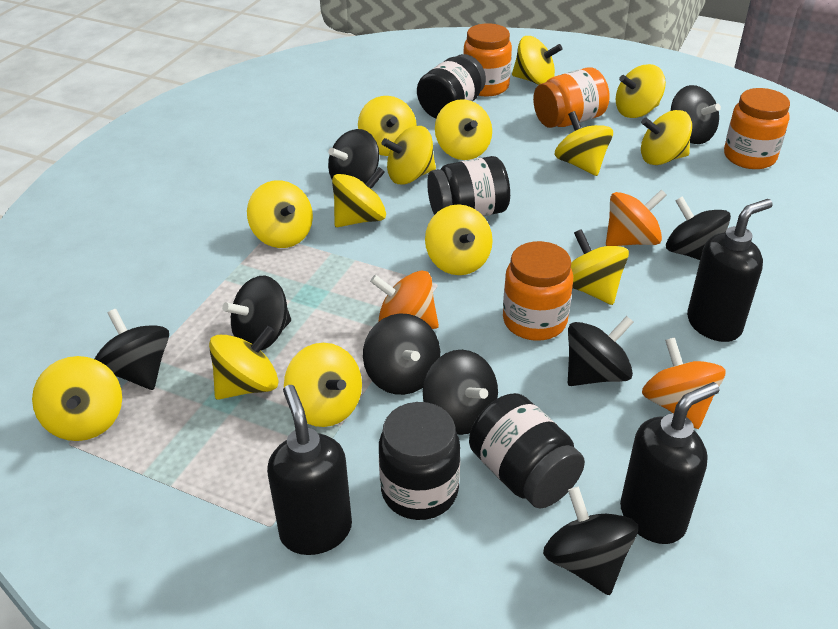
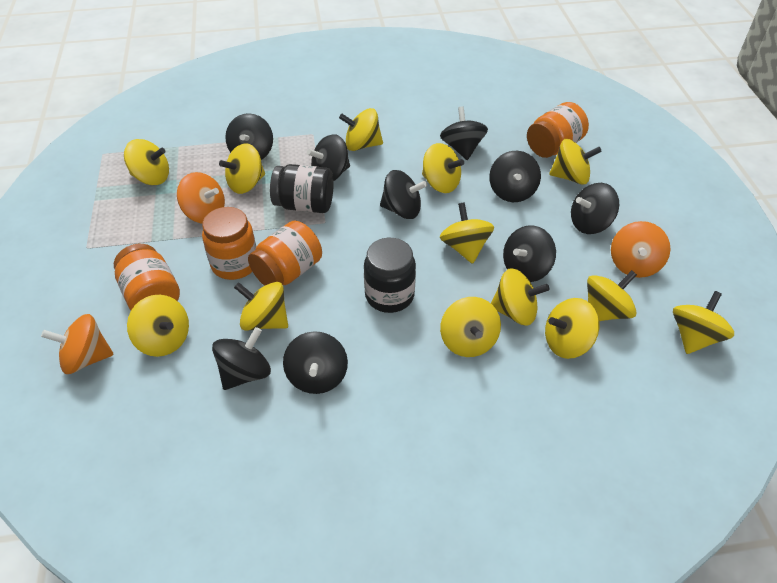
black jar: [379,402,460,520] [417,54,486,118] [427,156,510,216] [469,393,585,509] = 4 -> [270,164,334,213] [364,238,416,313] = 2
black soap dispenser: [267,385,352,555] [620,382,720,544] [687,199,773,342] = 3 -> none = 0
yellow spinning top: [32,356,122,441] [209,326,279,400] [247,180,313,248] [284,343,362,427] [332,167,386,227] [358,96,417,156] [382,126,436,184] [425,204,493,275] [435,99,492,160] [512,36,562,85] [554,111,613,176] [571,229,629,305] [616,64,666,118] [641,110,692,165] = 14 -> [124,139,169,185] [127,295,189,357] [219,143,265,194] [234,282,288,331] [339,108,383,151] [422,143,464,193] [440,203,494,264] [440,297,501,357] [491,268,550,326] [545,298,599,359] [549,139,602,185] [587,270,637,321] [673,291,734,354] = 13

